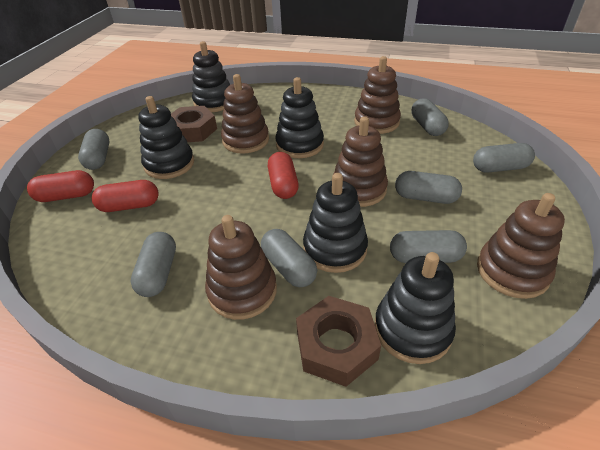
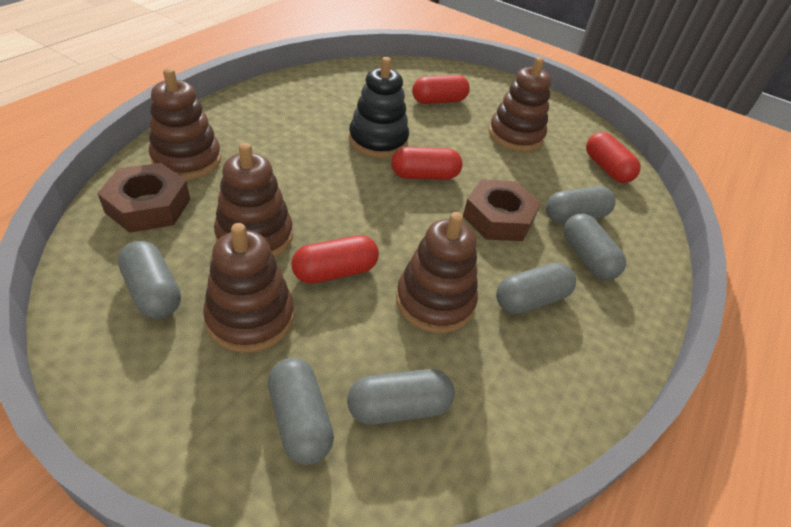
black stacking toy: [138,96,194,179] [192,41,230,112] [275,77,324,158] [303,173,368,273] [375,252,456,364] = 5 -> [349,57,409,158] = 1
grey capsule: [78,129,109,170] [130,232,176,297] [261,229,317,287] [390,230,467,263] [395,171,462,204] [411,99,449,136] [473,143,535,173] = 7 -> [118,241,181,319] [268,358,334,465] [347,369,455,425] [496,263,576,314] [546,186,616,224] [564,214,626,280] = 6
red capsule: [27,170,94,202] [92,180,159,212] [268,152,299,199] = 3 -> [291,235,379,284] [391,147,463,180] [412,75,470,104] [586,132,641,183] = 4

